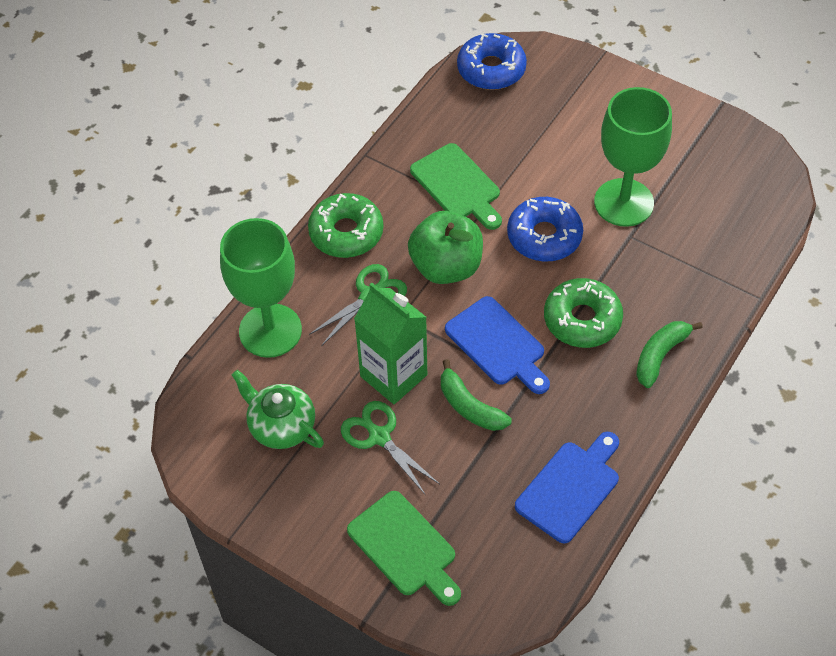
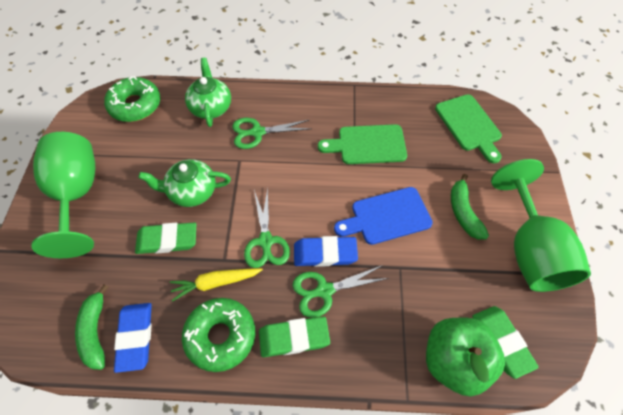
blue cutting board: [445,296,550,394] [515,432,619,543] = 2 -> [334,187,433,245] = 1
blue donut: [457,33,527,90] [507,197,583,262] = 2 -> none = 0
blue eraser: none = 0 -> [114,303,152,373] [294,236,358,267] = 2
green carton: [354,283,427,404] = 1 -> none = 0
green eraser: none = 0 -> [135,223,196,254] [259,316,330,357] [472,306,539,379] = 3
green scissors: [309,264,407,346] [341,401,440,494] = 2 -> [232,118,310,149] [244,188,290,268] [293,265,389,318] = 3
green teapot: [232,370,324,449] = 1 -> [138,159,231,207] [185,58,231,127] = 2
yellow carrot: none = 0 -> [170,268,263,301] = 1

